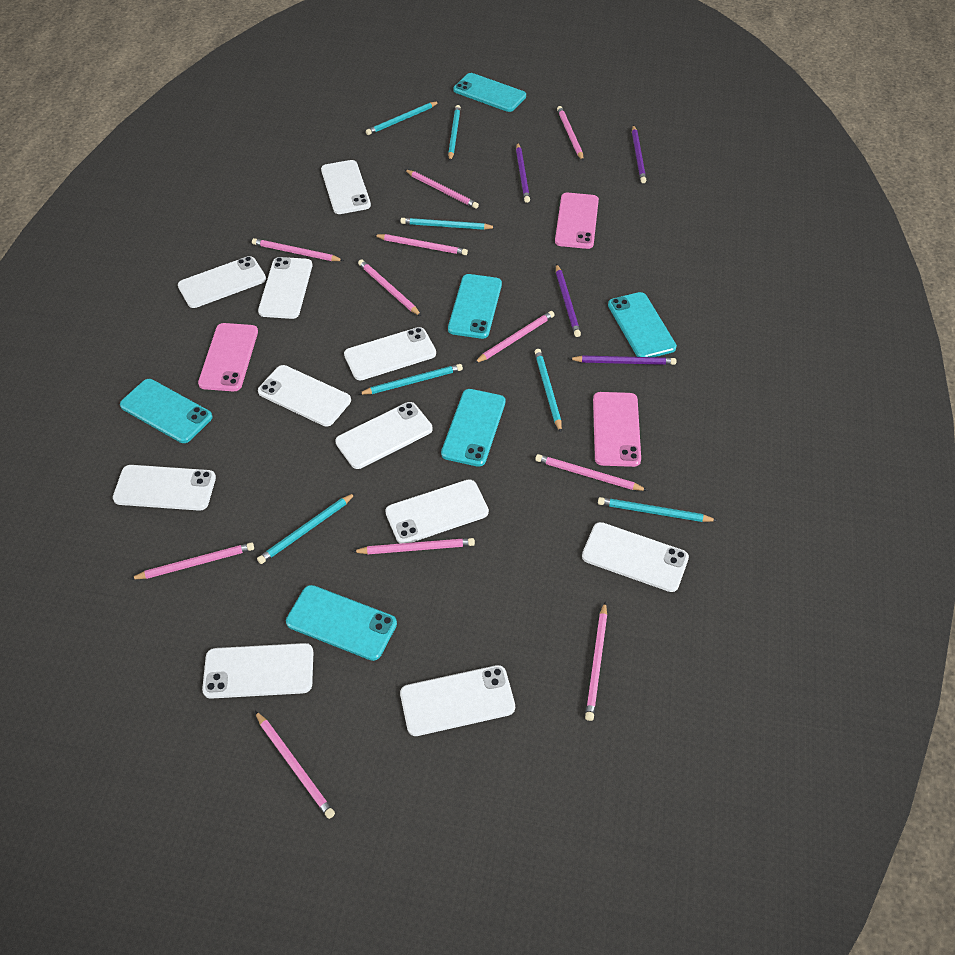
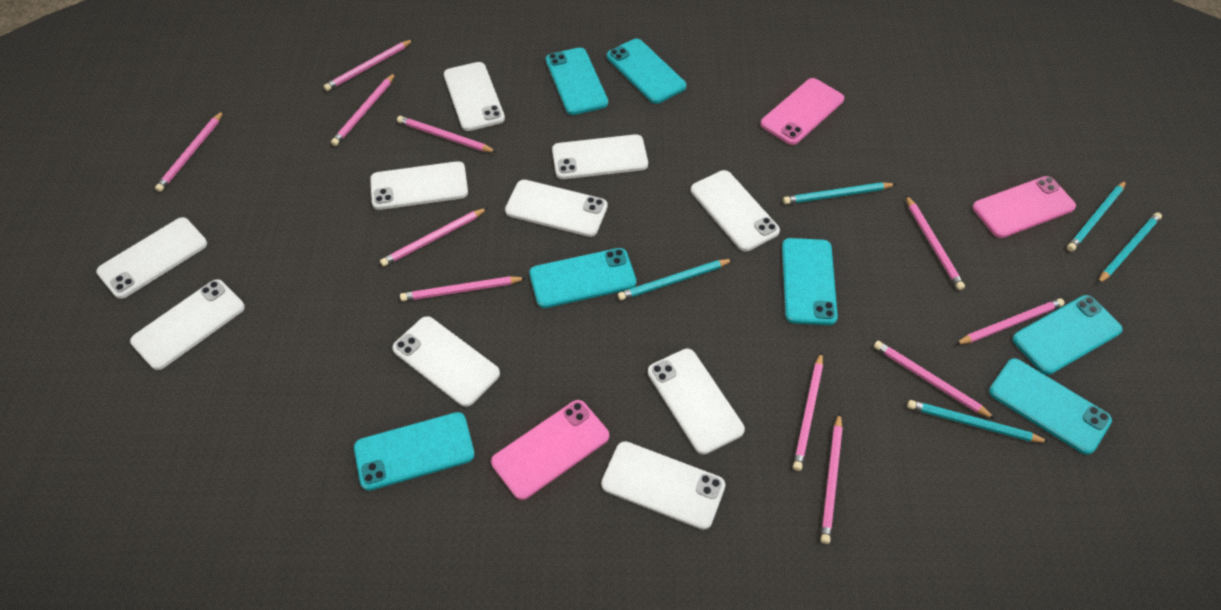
purple pencil: [516,142,530,203] [556,264,581,337] [569,355,676,365] [632,125,646,183] = 4 -> none = 0
turquoise pencil: [257,493,356,564] [359,364,463,395] [366,101,440,135] [401,218,496,230] [448,105,461,161] [535,349,562,432] [598,497,718,522] = 7 -> [618,259,733,300] [783,182,896,204] [907,400,1049,442] [1067,181,1126,251] [1098,212,1162,284] = 5
turquoise phone: [120,379,213,443] [286,585,397,661] [441,389,506,467] [448,274,502,339] [454,73,526,112] [608,292,677,357] = 6 -> [354,412,475,491] [529,248,636,308] [546,48,608,115] [607,39,686,104] [782,238,838,325] [989,358,1112,455] [1013,295,1123,375] = 7
white phone: [113,465,216,511] [178,256,266,308] [202,643,313,699] [258,257,312,319] [258,365,351,426] [321,160,371,214] [335,402,432,469] [344,327,436,380] [385,479,489,544] [400,665,515,736] [582,522,689,592] = 11 -> [96,217,207,299] [130,279,245,370] [370,161,468,210] [392,316,500,407] [444,62,505,131] [505,180,608,237] [552,134,648,179] [601,441,725,530] [648,349,745,455] [691,170,780,251] = 10

